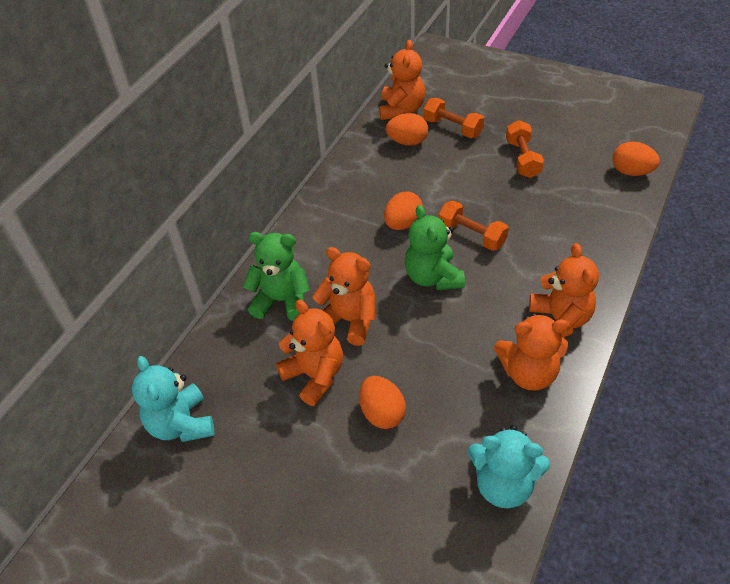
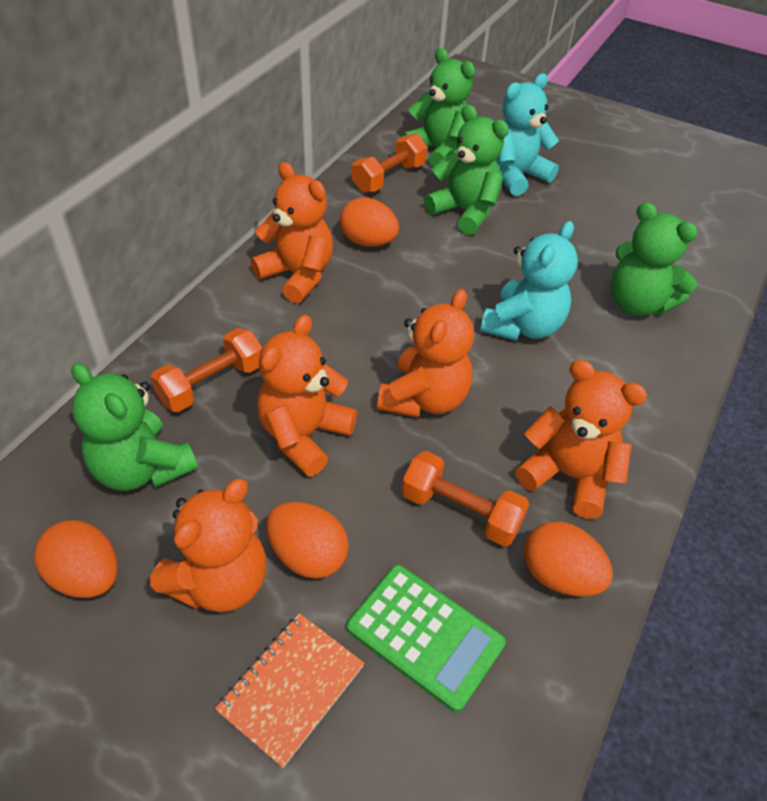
green calculator: none = 0 -> [347,564,506,712] = 1
green teddy bear: [243,232,310,321] [405,205,465,290] = 2 -> [71,363,198,491] [401,48,475,167] [424,105,509,235] [611,202,698,316] = 4
orange notebook: none = 0 -> [215,613,364,768] = 1

